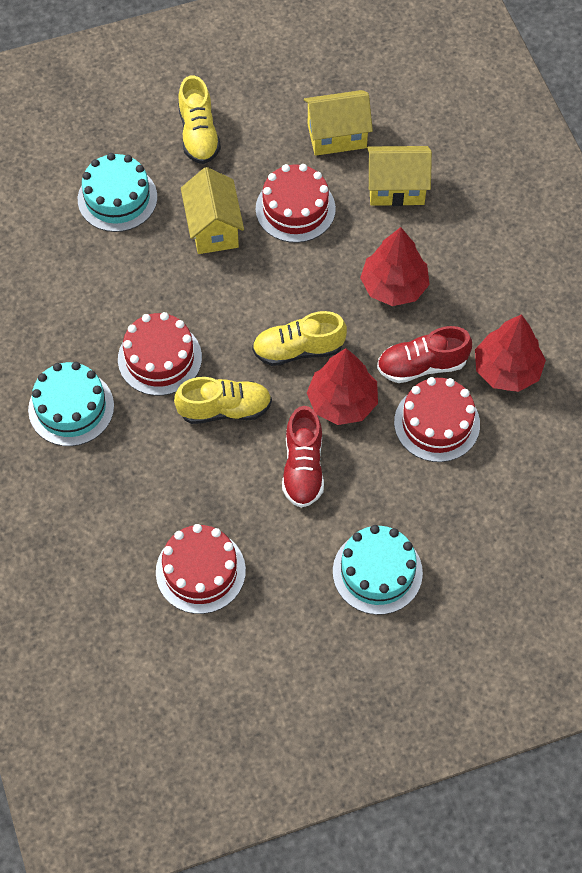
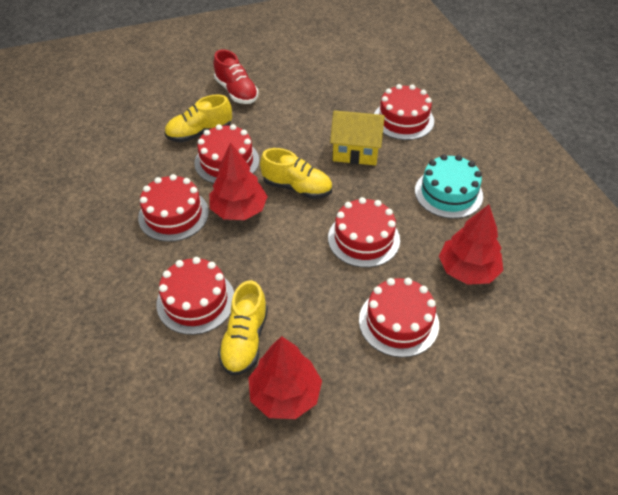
red cake: [118,312,202,396] [156,524,246,614] [256,164,336,243] [394,377,480,462] = 4 -> [138,174,209,242] [157,257,234,335] [194,124,259,183] [328,197,400,268] [359,278,439,357] [374,84,434,140] = 6
red shoe: [282,406,324,508] [377,326,472,383] = 2 -> [214,49,259,104] = 1
turquoise cake: [28,362,114,446] [78,153,157,232] [333,525,423,615] = 3 -> [415,154,483,219] = 1
yellow house: [181,167,244,254] [304,90,373,156] [367,146,432,206] = 3 -> [330,110,385,165] = 1

